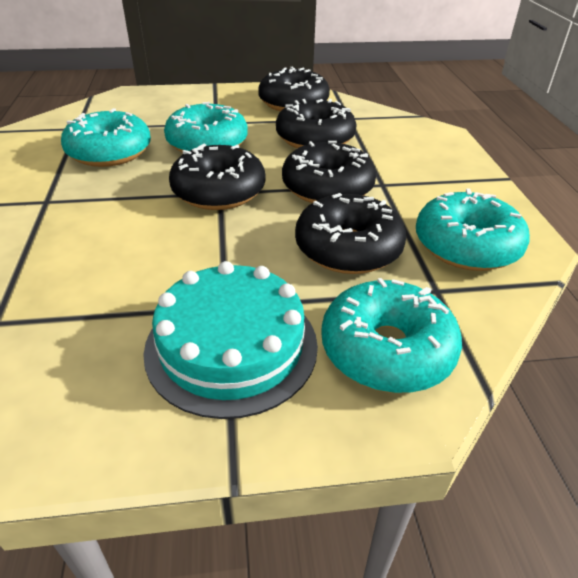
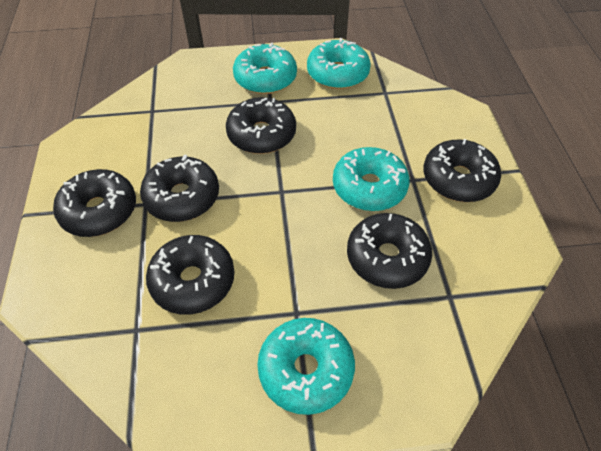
black donut: [169,144,265,210] [258,67,330,111] [276,99,357,148] [282,141,376,203] [295,193,406,274] = 5 -> [53,169,136,237] [140,155,219,222] [146,235,235,315] [226,97,296,154] [347,213,432,289] [423,139,501,202] = 6
turquoise cake: [143,261,318,419] = 1 -> none = 0

